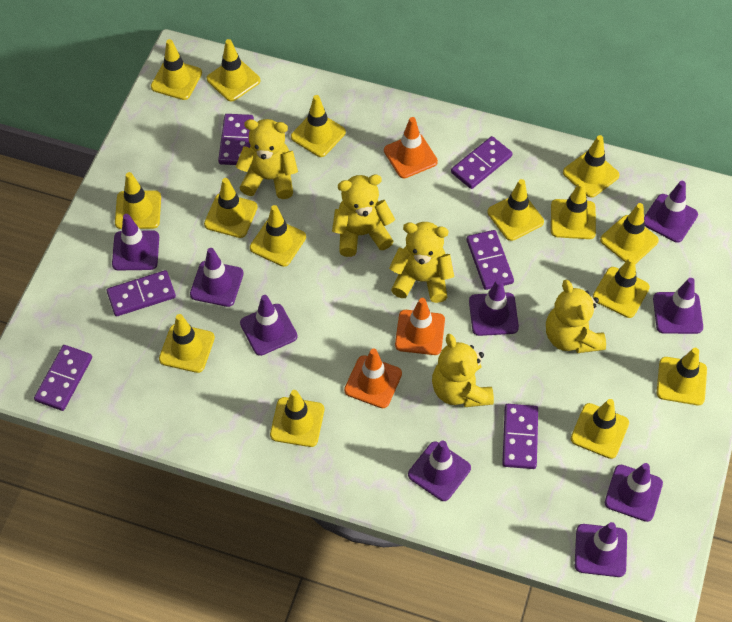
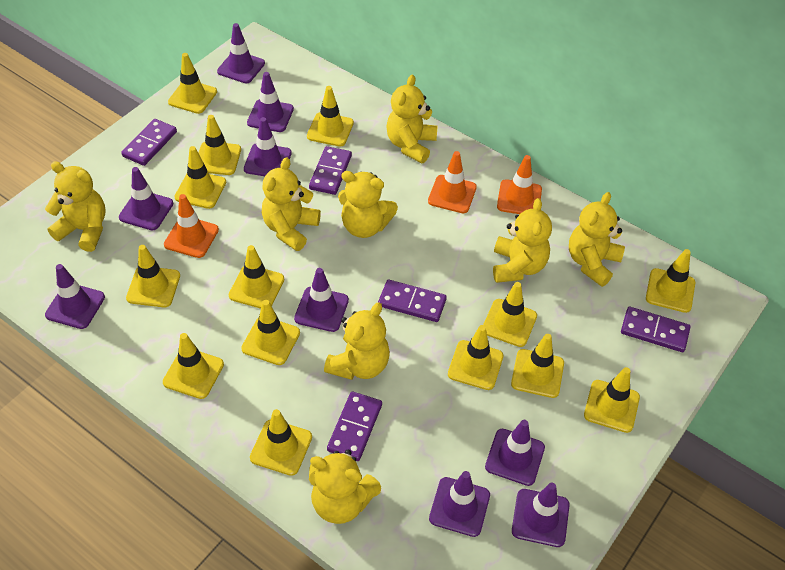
purple domino: [34,345,92,411] [107,270,176,316] [218,114,254,165] [451,136,512,189] [466,230,514,290] [502,404,538,469] = 6 -> [121,119,177,166] [309,146,352,195] [327,391,382,461] [378,279,447,322] [621,307,690,352] = 5
yellow teddy bear: [236,119,298,199] [332,174,395,257] [389,222,454,303] [432,334,494,407] [546,280,606,353] = 5 -> [45,161,106,252] [262,157,321,251] [309,450,381,524] [324,302,390,380] [338,171,398,238] [386,75,437,163] [493,198,552,283] [569,192,625,287] = 8
yellow traffic cone: [115,172,161,229] [151,39,202,100] [159,314,215,373] [204,178,258,238] [207,39,261,101] [250,205,306,267] [270,390,324,447] [291,95,346,157] [487,179,544,241] [551,182,596,239] [563,135,620,198] [571,399,629,459] [593,257,650,318] [600,203,659,264] [656,348,707,405] = 15 -> [126,245,180,307] [163,333,224,399] [168,53,217,114] [174,146,226,209] [198,115,241,175] [229,245,284,309] [241,300,300,365] [250,409,312,476] [307,86,354,147] [448,325,503,390] [483,282,537,347] [511,334,564,398] [584,367,640,433] [646,249,695,313] = 14

